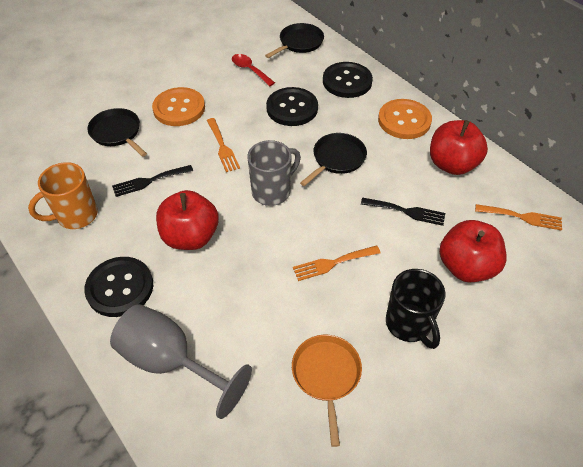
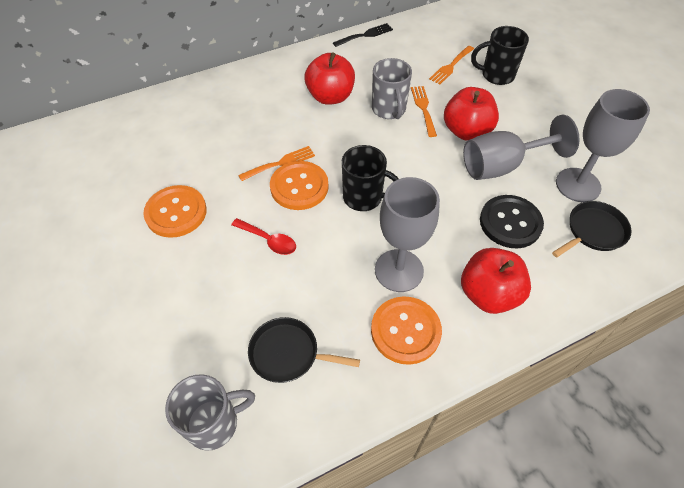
black button: [84,257,153,317] [266,87,318,126] [323,62,373,98] = 3 -> [480,195,544,248] = 1
black fork: [112,165,193,197] [361,198,445,226] = 2 -> [333,23,393,47] = 1
black mug: [386,269,445,349] = 1 -> [342,145,398,211] [471,26,529,85] = 2
black pan: [87,108,147,157] [265,23,324,58] [300,133,367,186] = 3 -> [248,317,360,383] [552,201,632,257] = 2
grey goblet: [110,304,252,419] = 1 -> [375,177,440,292] [463,115,579,180] [556,89,650,202] = 3
grey mug: [247,140,301,206] = 1 -> [165,374,255,451] [372,58,412,119] = 2
orange button: [152,87,205,126] [378,99,432,139] = 2 -> [143,185,207,238] [270,161,328,210] [371,296,442,365] = 3
orange mug: [28,162,98,229] = 1 -> none = 0
orange pan: [292,335,362,447] = 1 -> none = 0

